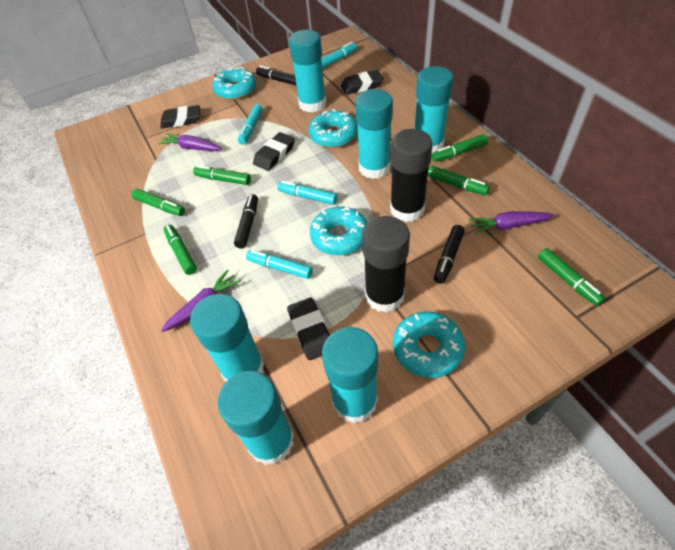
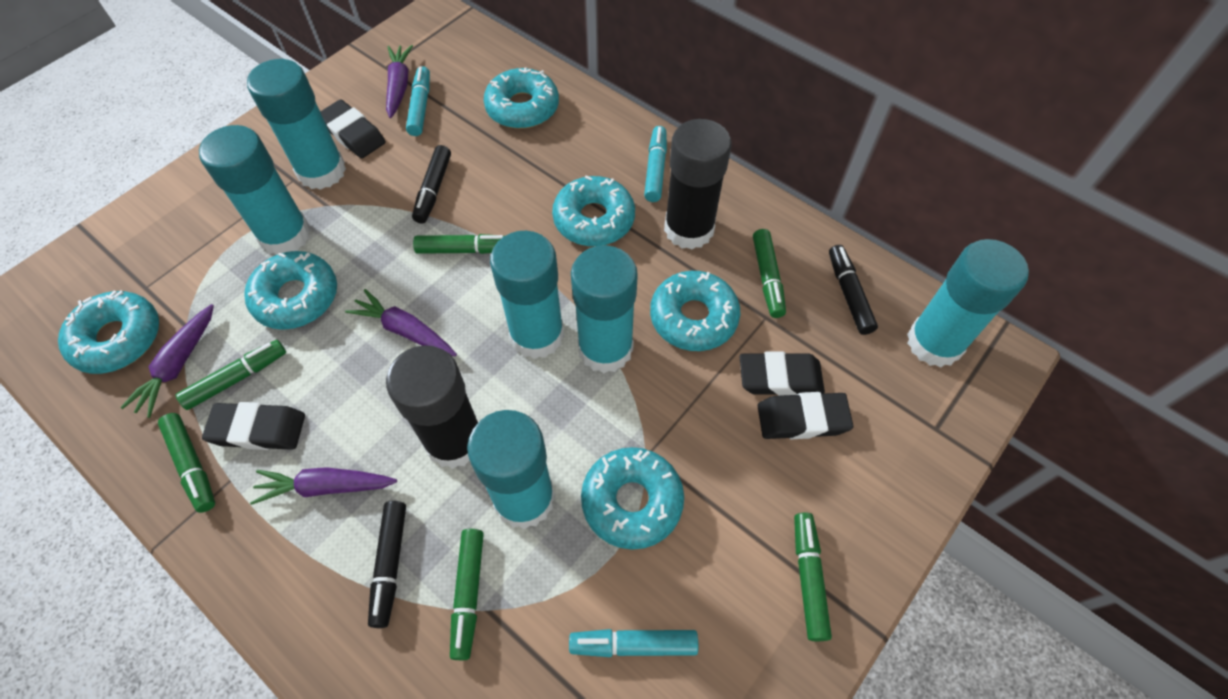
purple carrot: [158,133,222,151] [161,269,241,332] [469,211,554,234] = 3 -> [120,304,214,418] [250,467,397,505] [345,289,457,356] [386,45,413,118] = 4
turquoise donut: [212,66,257,100] [308,109,358,148] [310,207,368,255] [393,311,465,378] = 4 -> [58,290,159,374] [244,251,337,330] [484,67,559,129] [552,176,635,246] [581,447,684,550] [650,271,740,351] = 6
turquoise marker: [238,104,263,145] [246,250,313,279] [277,181,337,205] [321,42,357,69] = 4 -> [406,66,430,136] [569,629,698,657] [644,126,667,202] = 3

